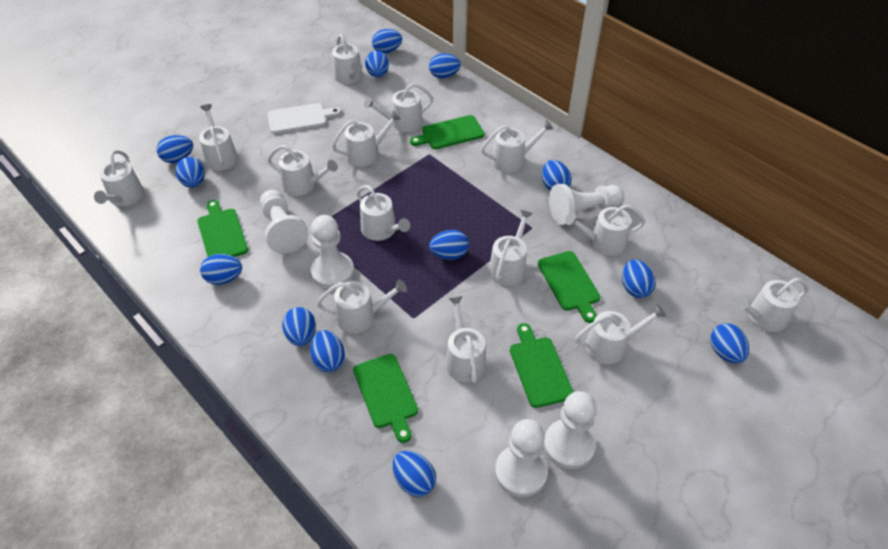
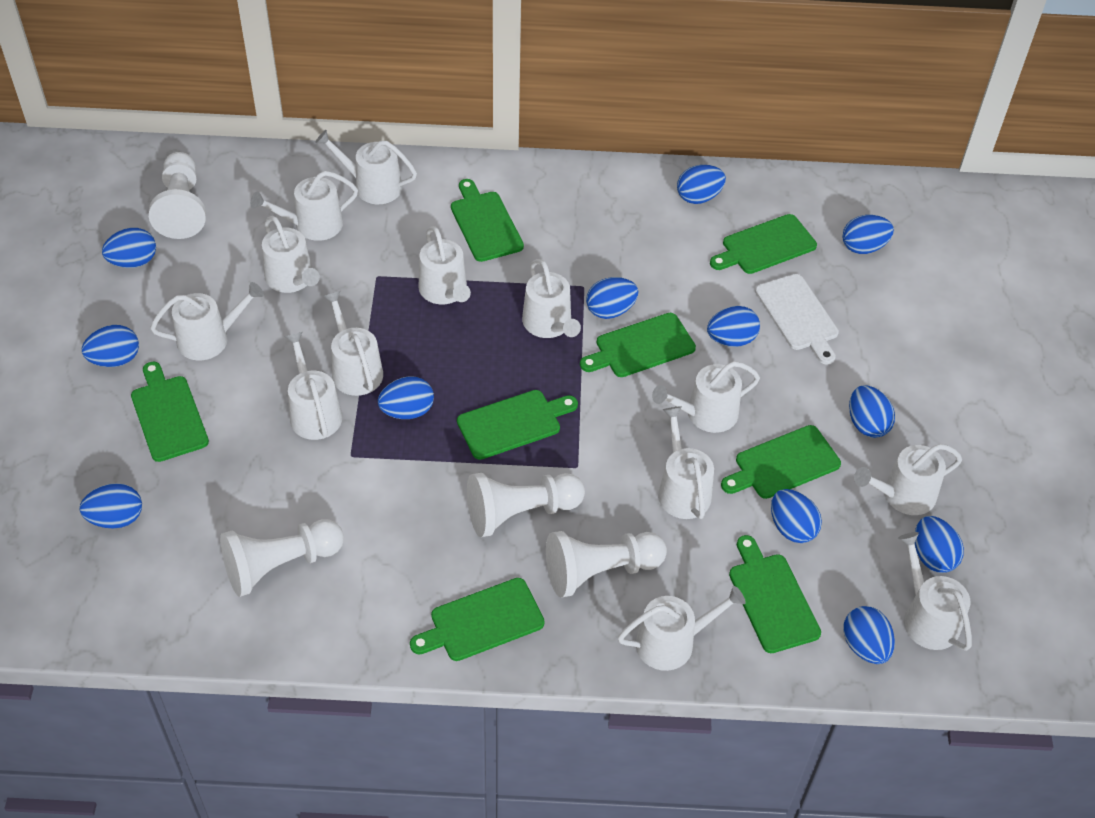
blue egg: [157,135,193,163] [176,157,205,188] [200,254,242,285] [282,307,316,346] [310,330,345,372] [365,51,389,77] [372,29,402,54] [392,451,436,497] [429,53,461,78] [429,230,469,260] [542,160,572,191] [622,259,656,298] [711,323,749,364] = 13 -> [79,483,142,528] [82,325,139,367] [102,228,156,268] [378,376,434,419] [586,277,638,319] [677,165,726,204] [707,306,760,347] [771,489,822,543] [843,215,894,254] [843,606,895,664] [849,385,895,438] [915,516,964,573] = 12
green cutting board: [197,200,248,257] [353,354,418,443] [410,115,485,149] [510,323,573,408] [538,251,600,323] = 5 -> [131,362,209,462] [410,578,545,661] [451,179,524,262] [457,390,578,460] [580,313,696,377] [710,214,817,274] [721,425,841,499] [729,535,821,653] = 8
white pawn: [260,190,309,254] [310,215,354,289] [495,419,548,497] [544,391,597,469] [549,184,624,225] = 5 -> [149,152,206,239] [220,519,344,597] [467,473,585,537] [546,531,667,597] = 4
white watering can: [94,150,144,206] [199,104,238,171] [267,145,338,196] [317,279,407,333] [332,34,363,84] [332,111,401,167] [357,185,410,241] [364,83,433,132] [445,296,486,383] [481,120,553,173] [489,209,533,286] [565,204,646,256] [575,305,666,365] [734,278,809,332] = 14 -> [150,282,264,360] [250,171,358,241] [262,216,320,293] [284,332,342,440] [315,130,417,204] [323,291,383,396] [418,226,471,304] [522,259,581,338] [618,586,746,671] [652,361,760,433] [658,406,714,519] [854,444,962,515] [899,532,972,651] = 13

